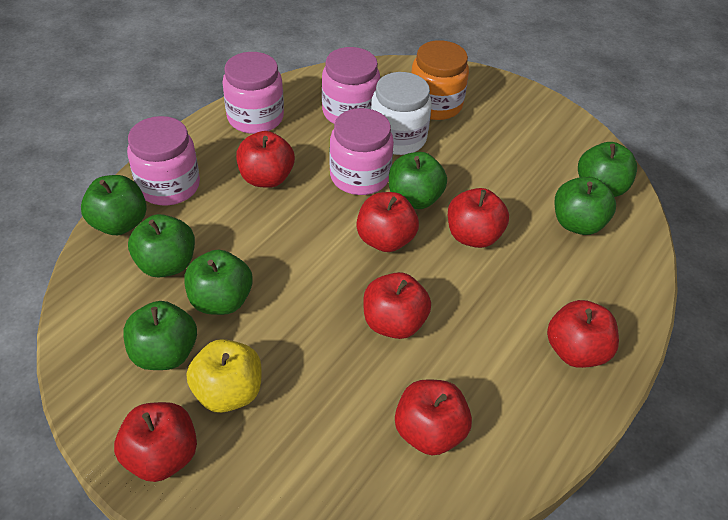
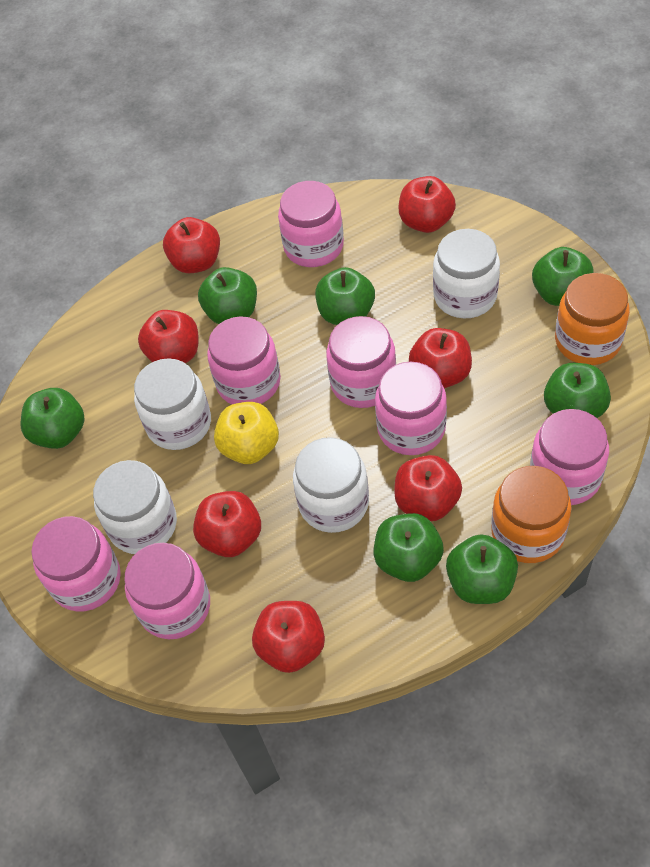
orange jar: [411,40,469,120] = 1 -> [491,466,572,563] [555,273,630,365] = 2
pink jar: [127,116,200,205] [222,52,284,134] [322,47,380,124] [330,108,394,195] = 4 -> [31,516,121,611] [124,543,210,639] [207,316,281,404] [278,181,344,267] [326,316,396,408] [375,362,447,455] [530,409,609,505] = 7
white jar: [371,72,432,155] = 1 -> [93,460,177,554] [134,358,211,450] [293,437,369,533] [433,229,500,318] = 4

